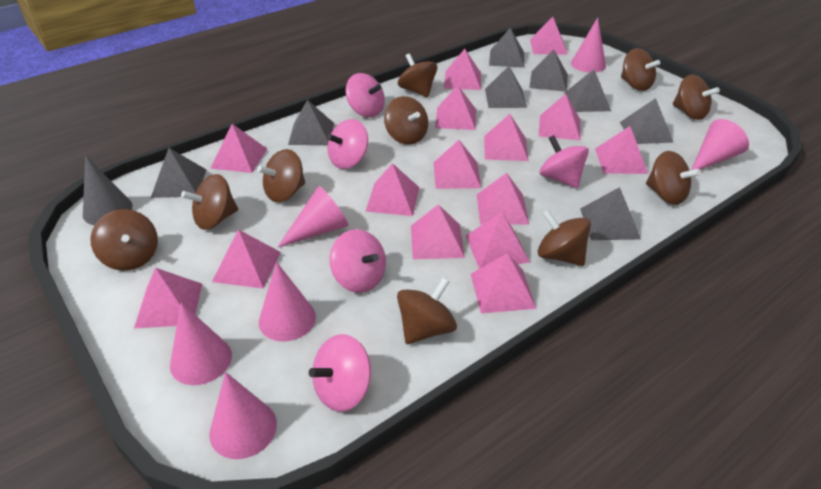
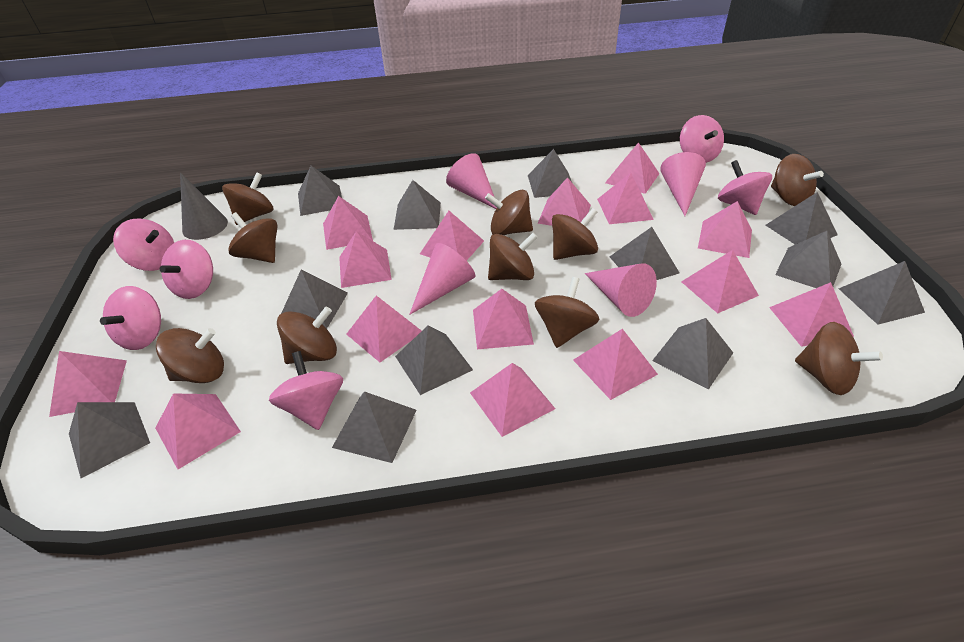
grey pyramid: [151,148,207,198] [288,100,334,145] [485,66,527,108] [489,28,524,68] [529,50,568,92] [564,69,611,112] [580,187,641,240] [620,98,674,144] = 8 -> [69,402,150,478] [281,270,348,329] [298,166,342,216] [332,391,417,463] [393,180,441,230] [395,325,473,395] [528,149,572,198] [610,227,679,280] [652,318,733,389] [765,192,838,244] [775,231,841,288] [839,261,925,325] = 12
pink cone: [170,303,232,385] [209,372,277,459] [259,262,316,341] [277,186,349,248] [571,18,606,72] [691,119,749,170] = 6 -> [409,243,475,315] [446,153,497,209] [585,263,657,317] [660,152,706,216] = 4
pink spinning top: [309,334,371,412] [327,119,368,169] [330,229,386,293] [345,73,385,117] [540,135,589,188] = 5 -> [100,286,161,350] [113,218,174,271] [160,240,213,299] [269,351,343,430] [680,115,724,163] [718,160,772,215] = 6

